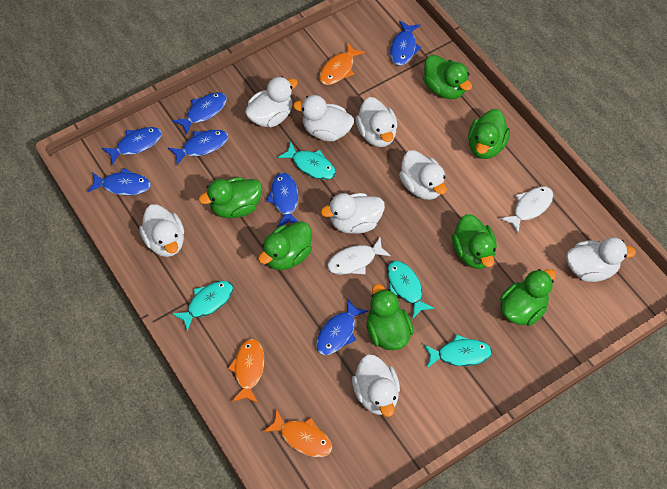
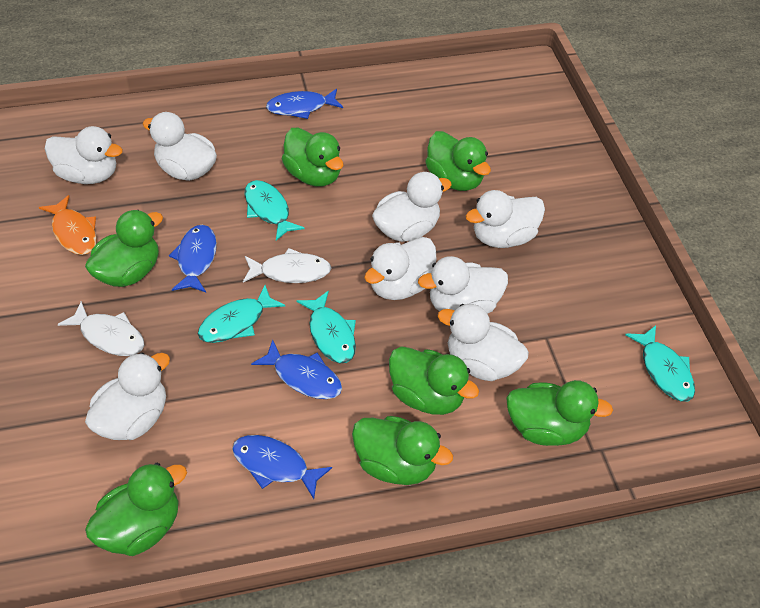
blue fish: [88,168,151,195] [102,127,162,165] [168,130,228,165] [172,92,227,134] [266,173,299,227] [316,298,368,355] [390,21,422,66] = 7 -> [169,225,217,293] [232,435,332,499] [251,340,342,399] [266,89,343,119] = 4
orange fish: [228,339,264,403] [263,409,332,457] [319,42,365,85] = 3 -> [39,195,97,255] = 1

